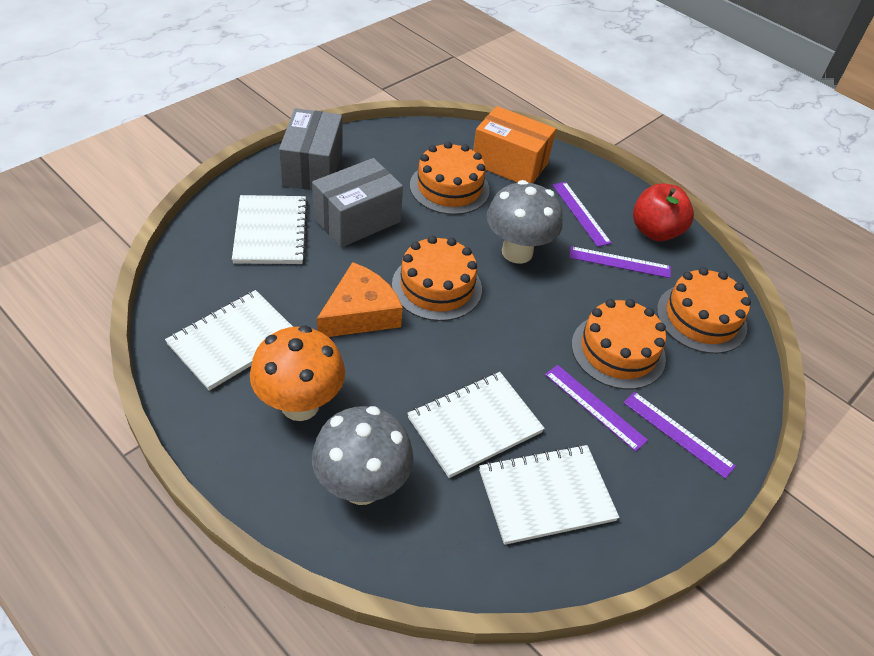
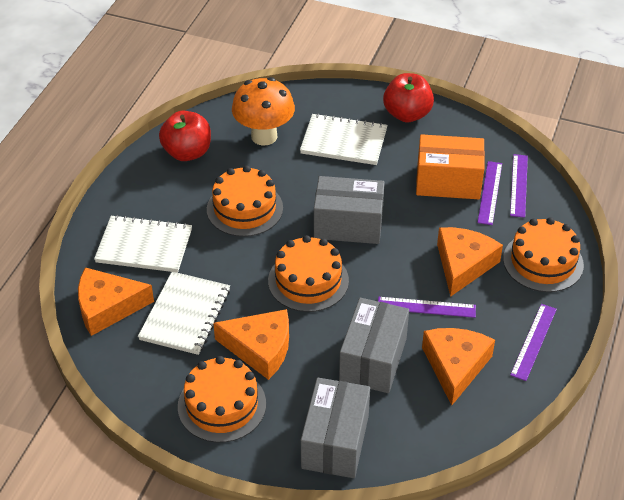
grey box: [279,108,343,190] [312,158,403,248] = 2 -> [301,378,370,478] [314,176,385,244] [339,298,409,393] = 3
grey mushroom: [312,406,414,505] [487,180,563,264] = 2 -> none = 0
orange cheese: [317,262,403,337] = 1 -> [78,267,154,336] [213,309,289,380] [422,328,495,405] [437,227,503,297] = 4
red apple: [633,183,694,241] = 1 -> [159,111,211,161] [383,73,434,122] = 2
white notebook: [165,290,293,391] [232,195,308,264] [407,372,545,478] [479,444,619,545] = 4 -> [94,215,192,273] [138,271,230,355] [300,113,388,165] = 3

